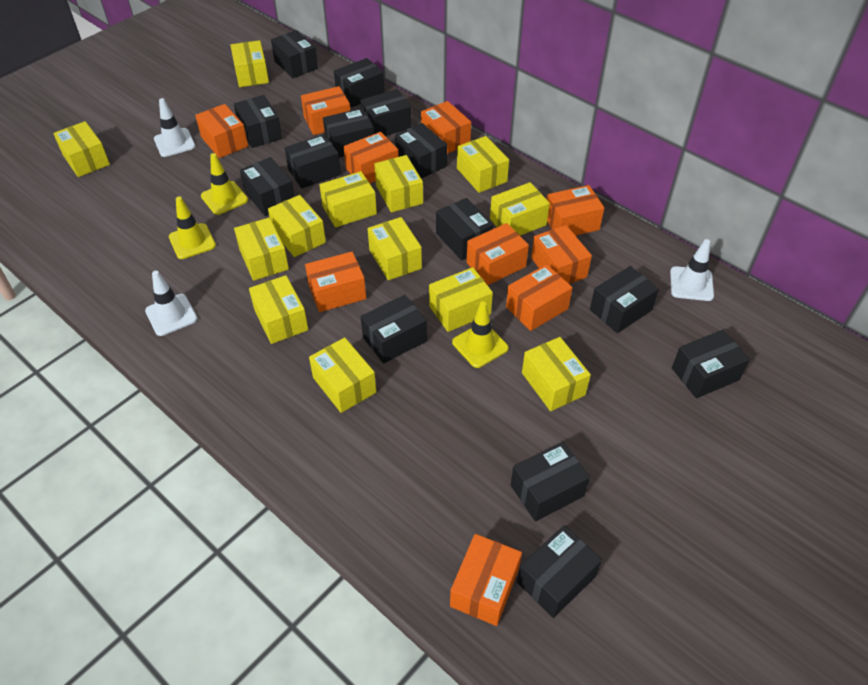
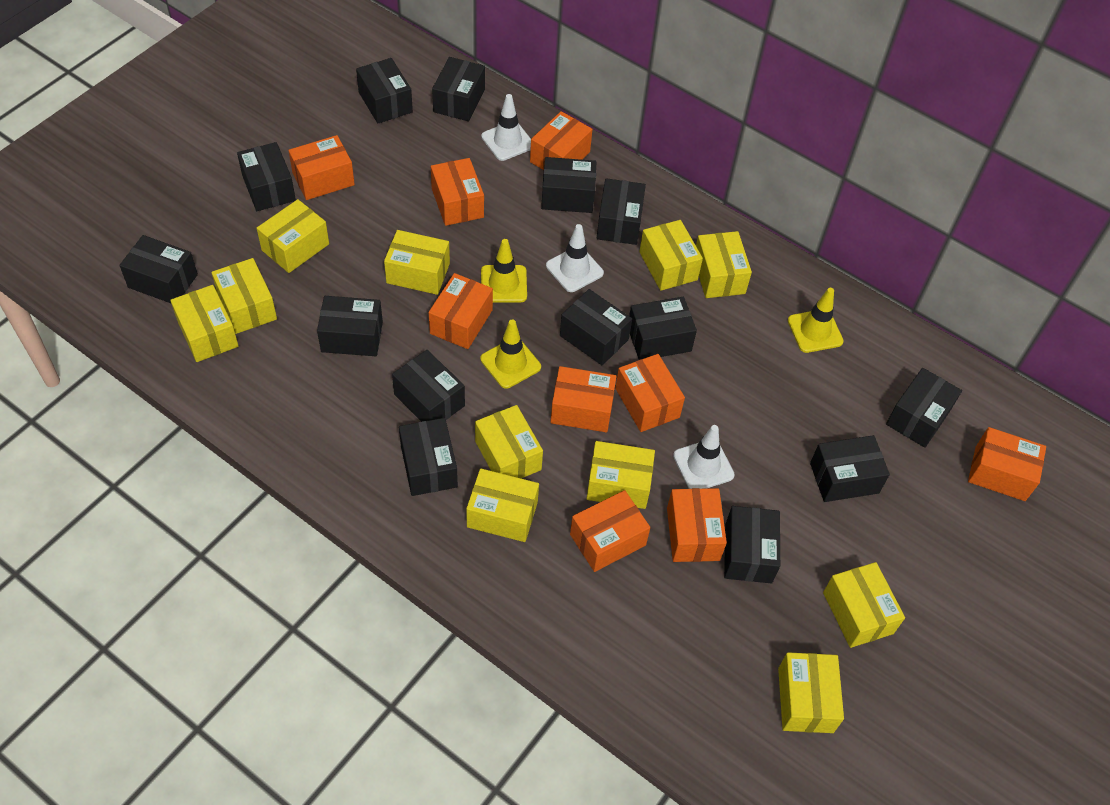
orange box: [195,104,248,158] [301,86,351,135] [305,252,366,312] [344,132,399,183] [421,101,471,154] [450,534,522,626] [466,223,529,285] [506,264,573,331] [531,225,592,284] [547,185,604,236] = 10 -> [288,135,355,200] [429,273,493,349] [431,158,484,226] [530,111,593,170] [550,366,617,432] [570,490,650,572] [615,354,685,432] [667,488,727,562] [968,427,1046,501] = 9
yellow box: [53,121,110,177] [231,40,269,87] [234,217,289,281] [249,275,308,344] [268,195,326,257] [309,337,376,413] [319,171,377,228] [368,217,422,280] [374,155,423,213] [429,267,493,332] [457,136,509,193] [490,182,550,236] [522,337,591,411] = 13 -> [170,285,239,362] [211,258,277,334] [257,199,329,273] [384,230,450,295] [466,468,539,542] [475,405,543,479] [586,441,655,509] [639,220,703,291] [696,231,752,298] [778,652,844,733] [823,562,905,648] = 11

